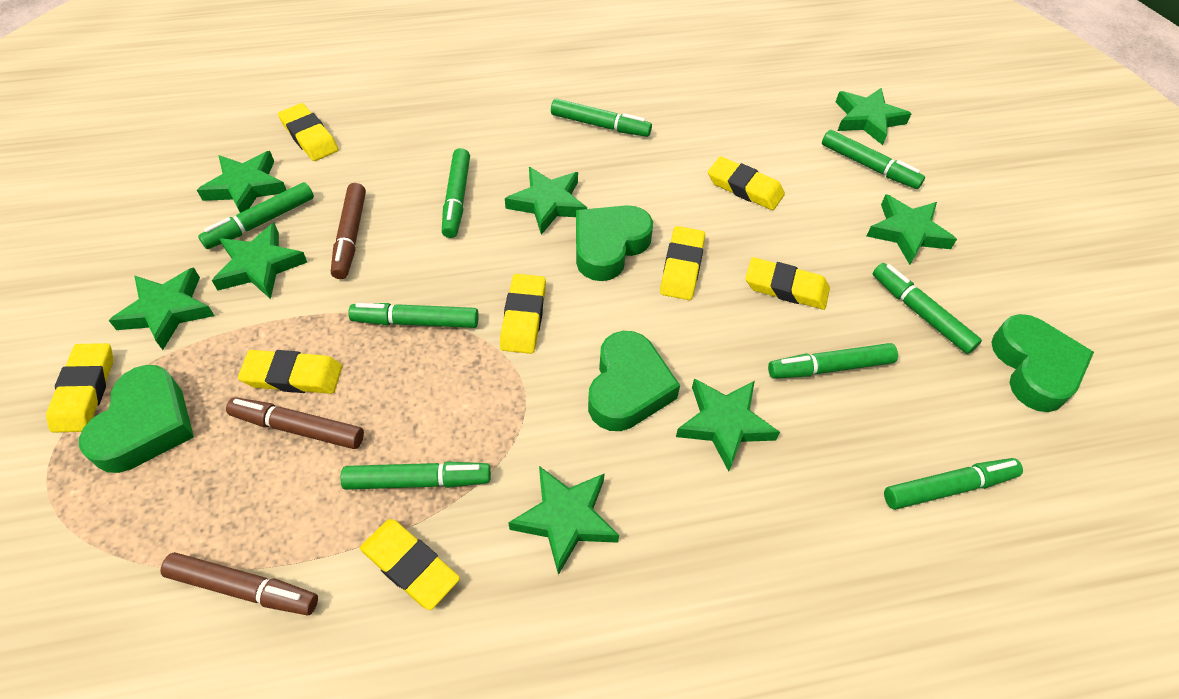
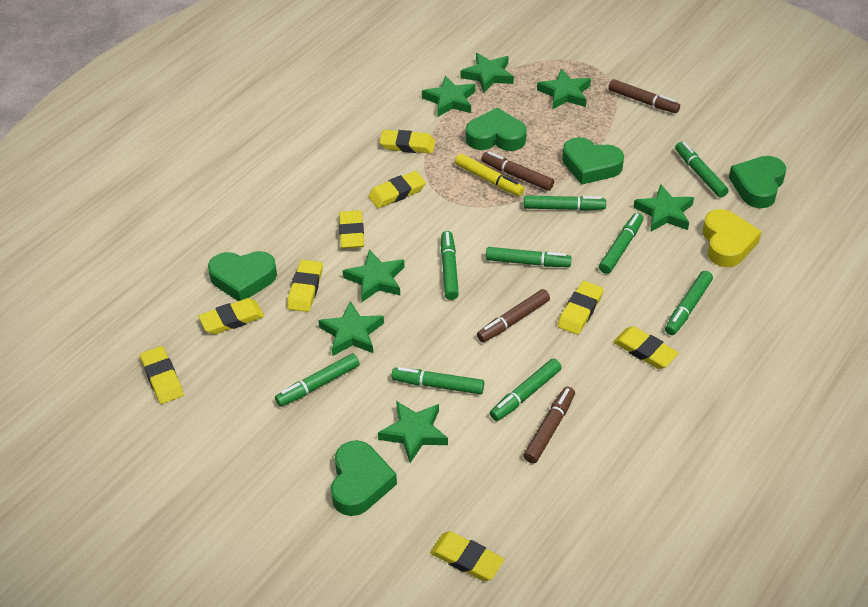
brown marker: [161,552,318,616] [226,397,364,449] [331,183,366,279] = 3 -> [477,289,550,342] [481,152,554,191] [523,387,575,463] [608,79,680,113] = 4
green heart: [79,365,194,473] [576,205,653,281] [588,331,680,431] [992,314,1094,412] = 4 -> [208,251,277,301] [331,440,397,516] [466,108,527,151] [562,137,624,185] [729,156,786,208] = 5
green star: [108,267,214,350] [197,151,286,213] [212,223,307,299] [505,167,587,235] [508,466,619,575] [676,378,780,471] [836,88,911,145] [867,194,957,265] = 8 -> [318,301,384,356] [343,250,405,302] [378,401,448,463] [422,76,475,117] [461,53,514,93] [537,69,591,110] [633,184,694,232] = 7
yellow eraser: [46,343,113,433] [238,350,342,394] [278,103,339,161] [360,519,460,610] [500,274,546,354] [660,226,705,300] [708,156,785,210] [745,257,830,310] = 8 -> [140,346,184,404] [198,298,264,334] [287,260,323,312] [339,210,364,249] [368,171,426,208] [380,130,435,154] [430,531,504,581] [557,281,604,335] [613,326,679,369] = 9
yellow heart: none = 0 -> [703,209,762,267] = 1
yellow marker: none = 0 -> [455,154,524,196] = 1

